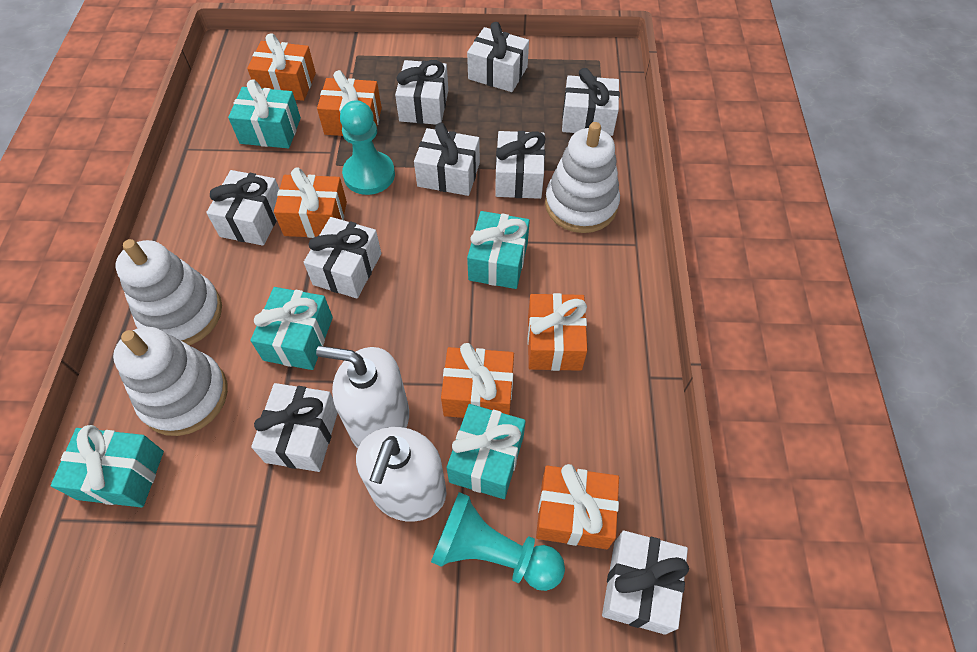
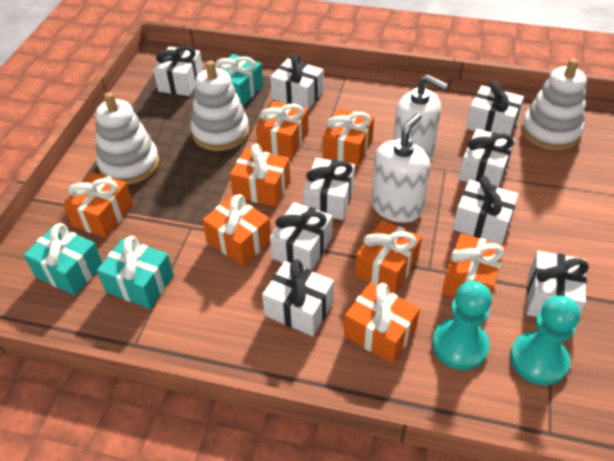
orange gift: [247,33,316,101] [274,167,347,238] [317,70,382,136] [441,343,514,418] [527,293,587,371] [536,464,619,549] = 6 -> [63,172,133,238] [202,194,271,266] [230,144,290,207] [256,101,308,158] [323,108,374,167] [344,282,420,364] [355,220,422,294] [442,233,505,298] = 8
turquoise gift: [51,425,164,508] [228,79,301,148] [250,287,333,370] [447,404,526,499] [467,211,530,289] = 5 -> [24,223,103,295] [97,236,174,309] [215,54,263,106] = 3

